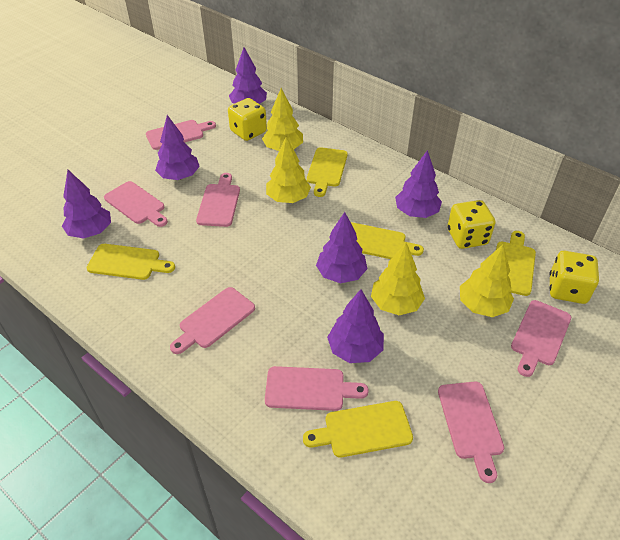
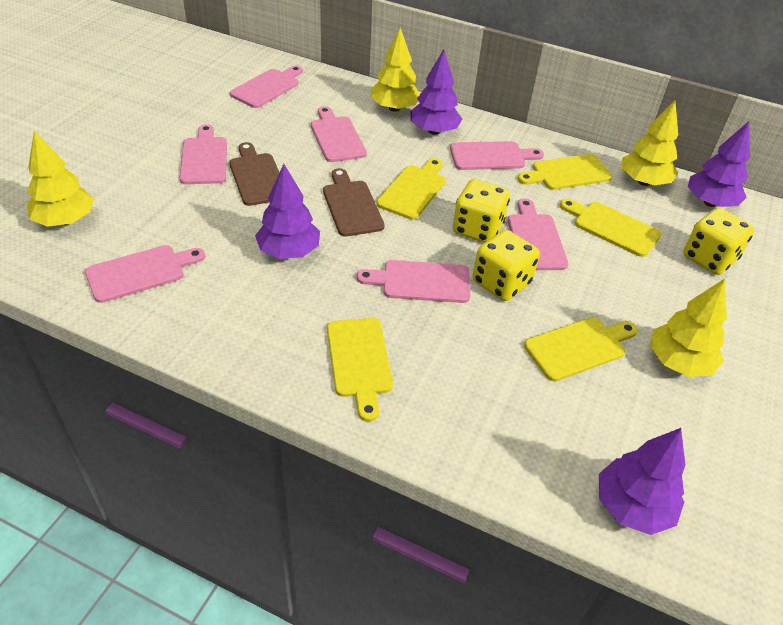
brown cutting board: none = 0 -> [229,142,280,206] [323,168,385,237] = 2
purple tree: [62,170,111,239] [155,115,200,180] [229,47,267,104] [316,212,367,283] [327,289,384,363] [395,150,442,218] = 6 -> [255,164,320,259] [410,49,462,135] [599,428,685,535] [688,121,750,207] = 4

